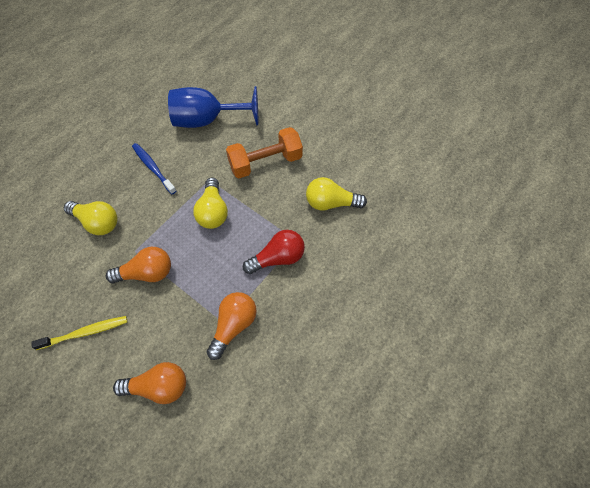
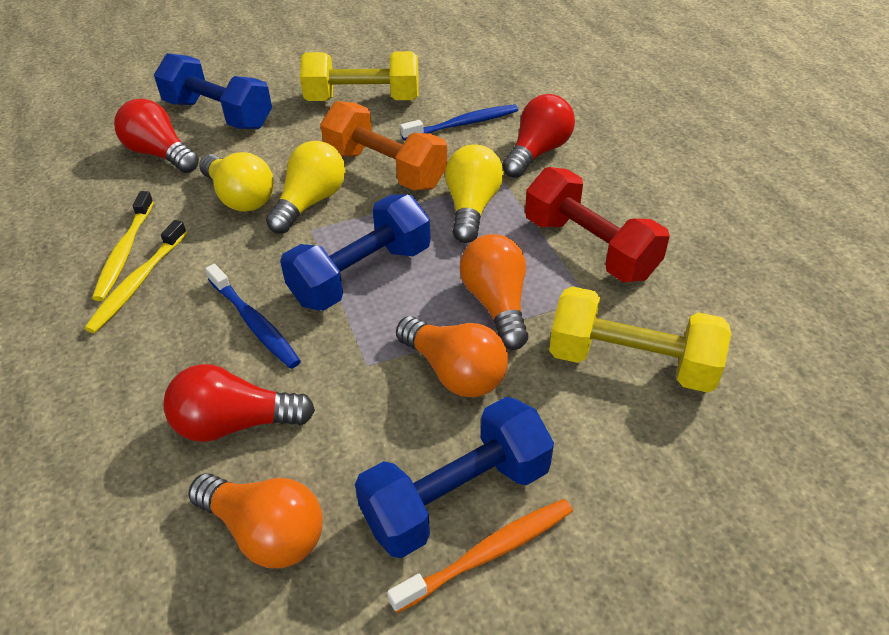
blue dumbbell: none = 0 -> [154,53,272,129] [280,194,431,311] [355,397,554,558] = 3
blue goblet: [168,86,258,128] = 1 -> none = 0
blue toothbrush: [132,143,176,194] = 1 -> [205,264,301,369] [400,104,518,140] = 2
orange toothbrush: none = 0 -> [387,499,573,613] = 1
red dumbbell: none = 0 -> [525,167,670,282] = 1
red light bulb: [243,230,305,274] = 1 -> [114,99,199,173] [164,364,315,442] [502,94,575,178] = 3
yellow dumbbell: none = 0 -> [300,51,419,101] [549,286,731,393] = 2
yellow toothbrush: [31,316,128,350] = 1 -> [84,220,187,333] [92,191,154,301] = 2

